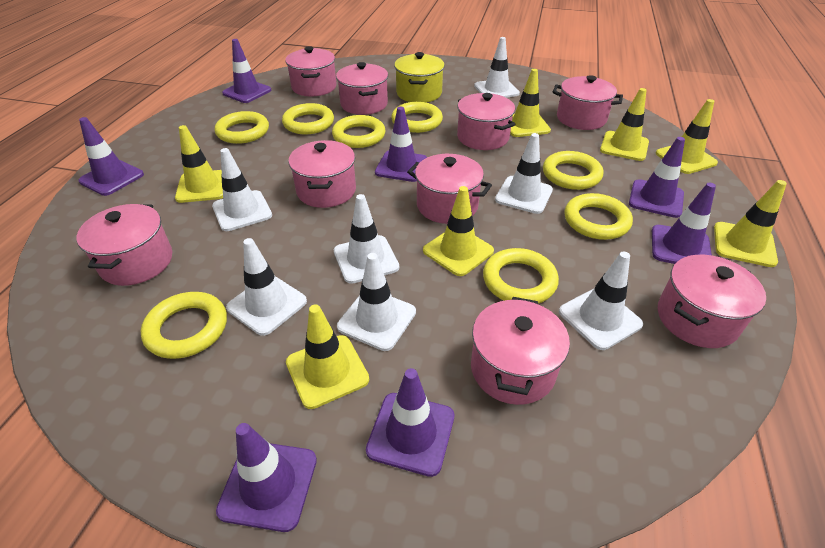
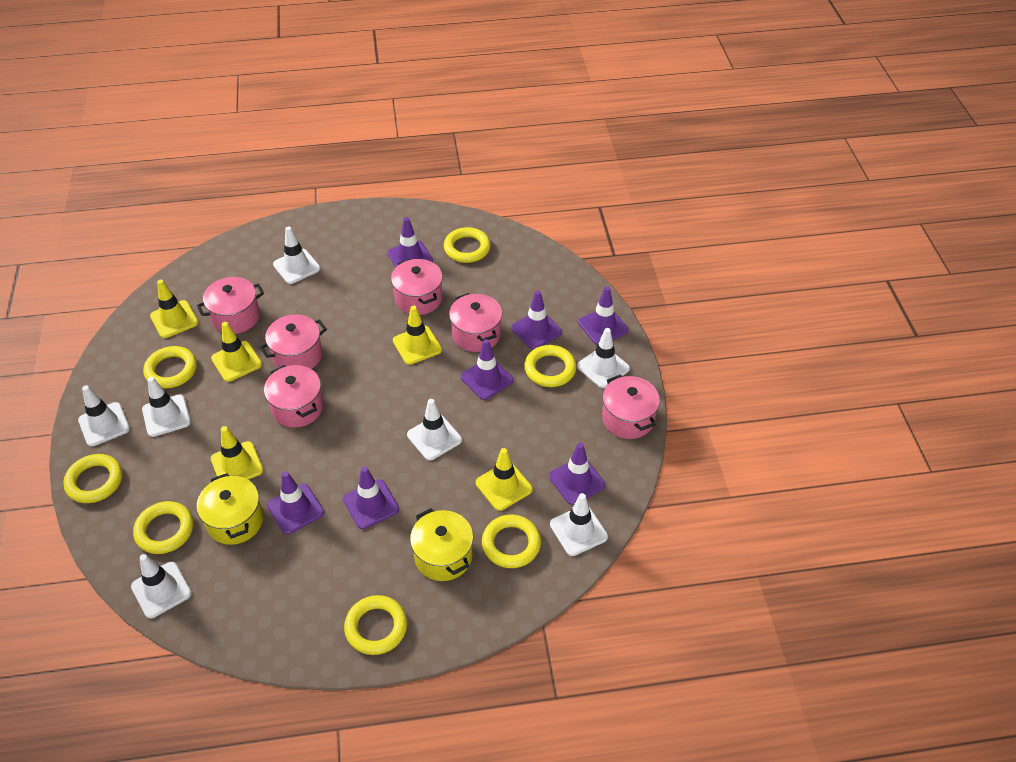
pink pot: [76,204,172,286] [285,46,337,96] [288,140,356,208] [336,62,388,115] [407,154,492,224] [457,93,516,150] [471,297,570,405] [553,75,623,130] [658,255,766,348] = 9 -> [197,277,264,334] [259,314,327,369] [264,365,323,428] [391,258,443,315] [449,293,502,352] [602,374,660,439] = 6
yellow pot: [394,52,445,103] = 1 -> [197,473,263,545] [410,508,473,581] = 2
yellow ring: [141,292,227,359] [215,111,269,144] [282,103,334,134] [332,115,386,148] [391,102,443,133] [483,248,559,303] [543,151,603,190] [564,193,633,240] = 8 -> [63,454,122,503] [133,501,193,554] [143,346,197,388] [344,595,407,655] [444,227,491,263] [482,515,541,568] [524,345,577,387] = 7
yellow traffic cone: [175,125,223,203] [286,304,369,409] [423,186,494,276] [510,69,551,137] [600,88,649,161] [656,99,718,174] [714,180,787,267] = 7 -> [150,279,198,338] [211,322,262,382] [211,426,263,480] [393,306,442,365] [476,448,533,511] = 5

